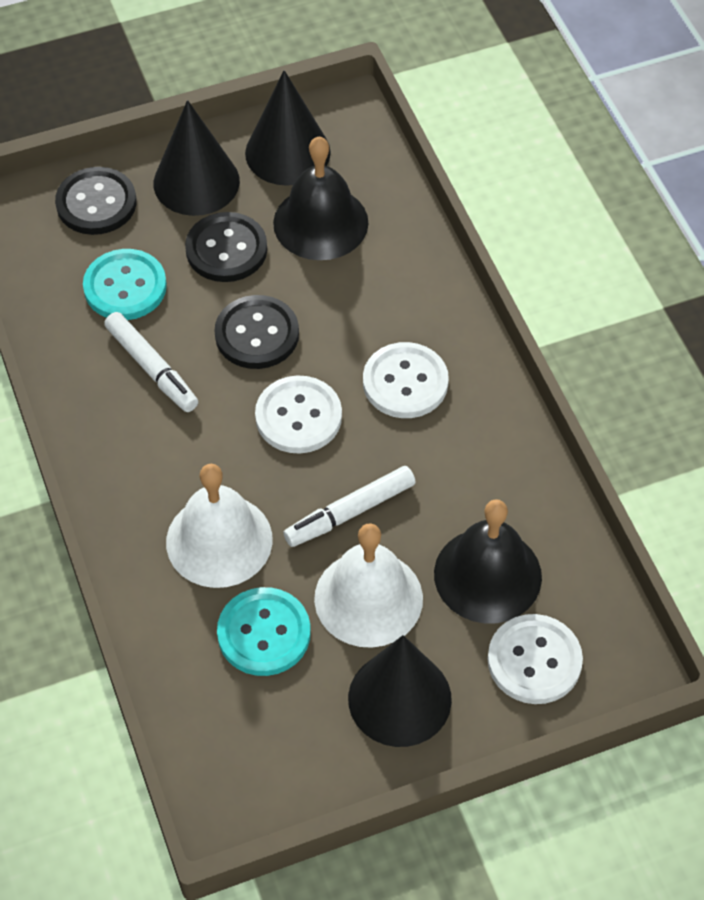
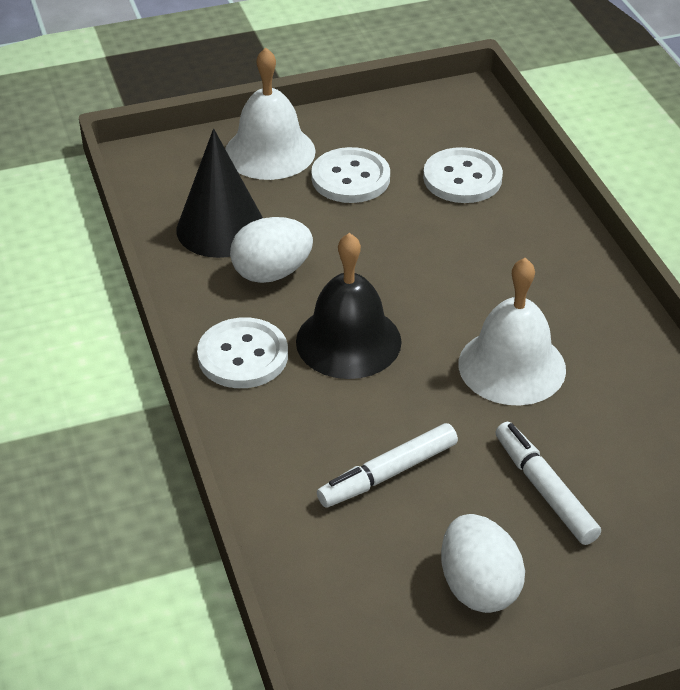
black bell: [273,137,369,260] [434,499,542,623] = 2 -> [296,233,402,379] = 1
black button: [55,167,136,235] [185,212,267,282] [215,295,299,369] = 3 -> none = 0
black cone: [154,100,240,216] [245,70,331,186] [348,635,452,747] = 3 -> [177,129,263,258] = 1
turquoise button: [83,249,167,320] [217,587,311,676] = 2 -> none = 0
white egg: none = 0 -> [230,217,313,283] [441,514,525,613] = 2

